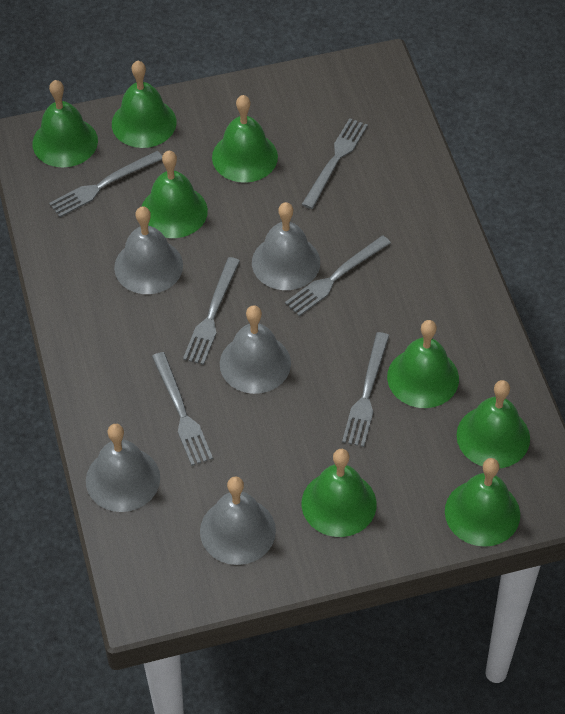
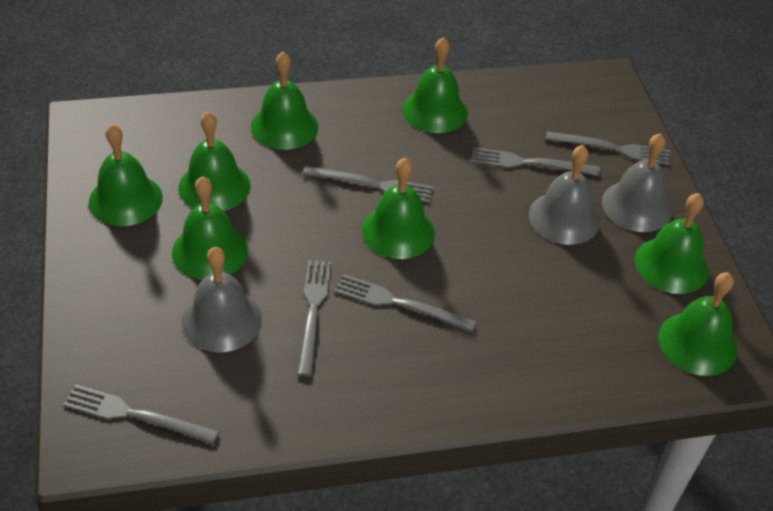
grey bell: [86,424,160,512] [114,206,183,294] [200,476,276,565] [220,305,291,394] [252,202,320,290] = 5 -> [182,247,262,352] [529,145,600,245] [602,133,672,232] = 3

